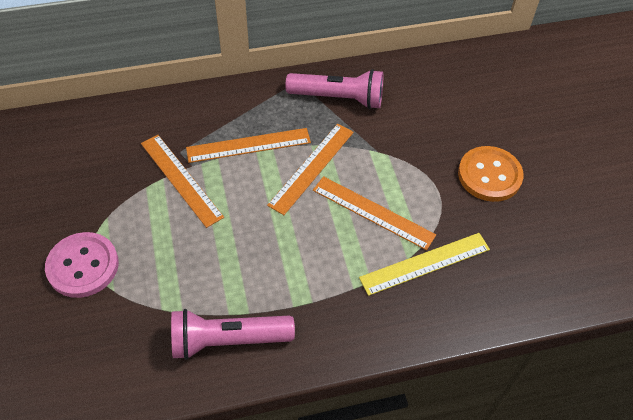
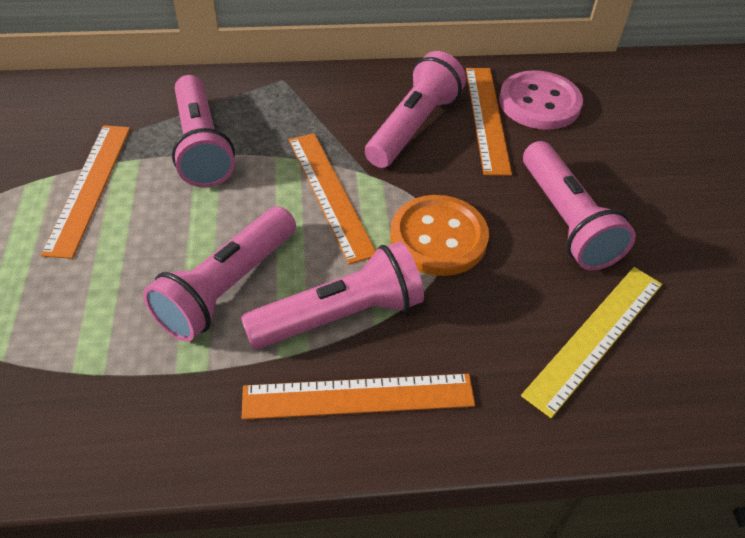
pink flashlight: [171,309,295,360] [285,69,383,109] = 2 -> [143,206,296,342] [172,75,235,188] [241,241,424,349] [365,51,466,168] [523,141,636,271] = 5

